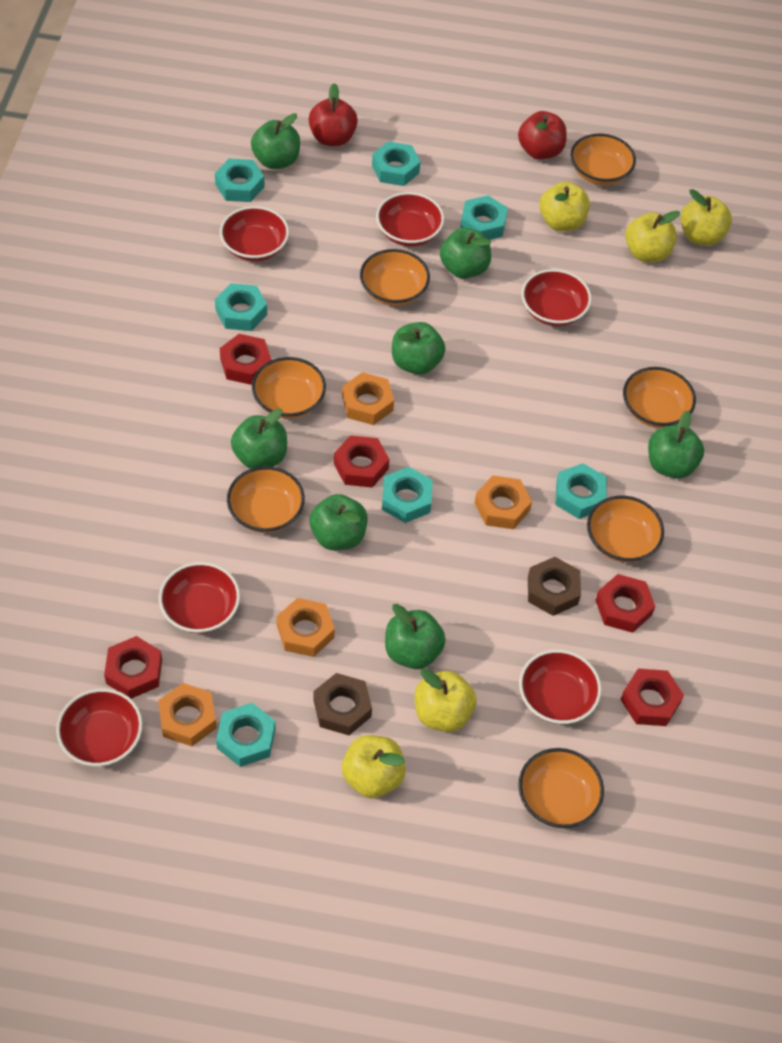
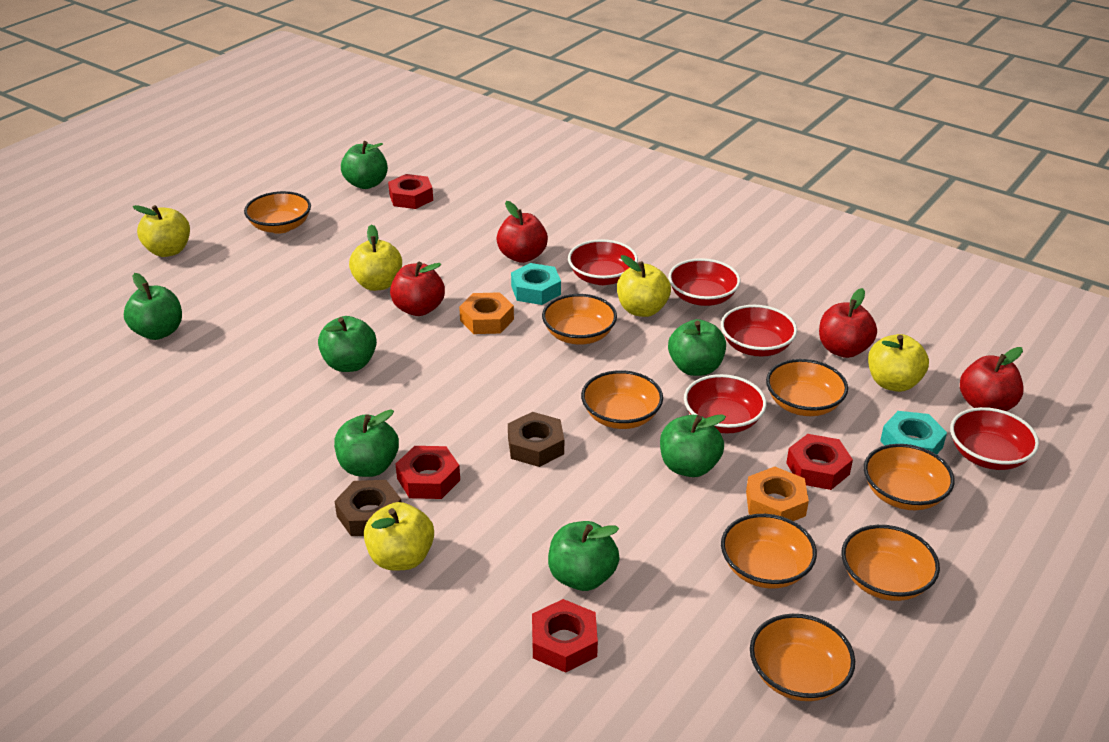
orange bowl: [227,466,305,533] [252,357,326,419] [360,249,430,306] [518,748,604,828] [570,134,636,185] [587,496,664,563] [623,367,696,428] = 7 -> [244,191,311,234] [542,294,617,344] [581,370,663,429] [721,514,817,589] [750,614,855,701] [766,359,848,416] [841,525,940,601] [864,444,955,510] = 8
orange nut: [158,683,217,746] [277,598,335,657] [342,372,394,425] [475,476,532,529] = 4 -> [459,292,514,334] [746,467,809,521] = 2
red apple: [309,83,358,146] [518,111,567,160] = 2 -> [390,262,445,316] [497,201,548,263] [819,288,877,358] [960,347,1024,411] = 4
red bowl: [56,688,143,766] [159,562,240,633] [220,206,289,261] [376,192,444,247] [519,649,602,724] [521,269,592,326] = 6 -> [568,239,638,285] [668,258,740,306] [684,374,767,433] [721,305,797,357] [950,407,1039,470] = 5
red nut: [104,636,162,699] [220,334,271,385] [334,435,389,488] [596,574,655,633] [620,669,684,726] = 5 -> [388,174,433,209] [395,446,460,499] [532,599,598,673] [786,434,853,490] = 4
turquoise nut: [215,159,265,202] [215,283,267,331] [216,703,276,767] [372,141,420,186] [382,467,433,523] [460,195,508,240] [555,463,607,519] = 7 -> [511,263,561,305] [880,411,947,454] = 2

